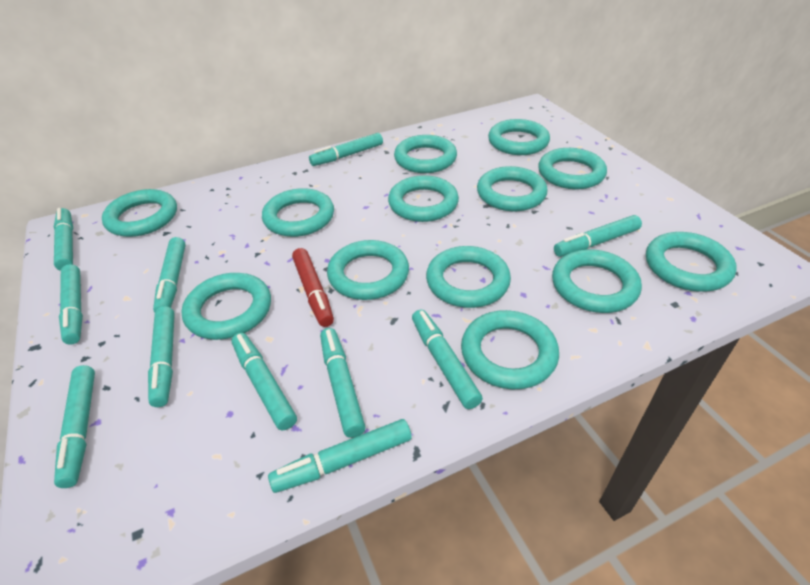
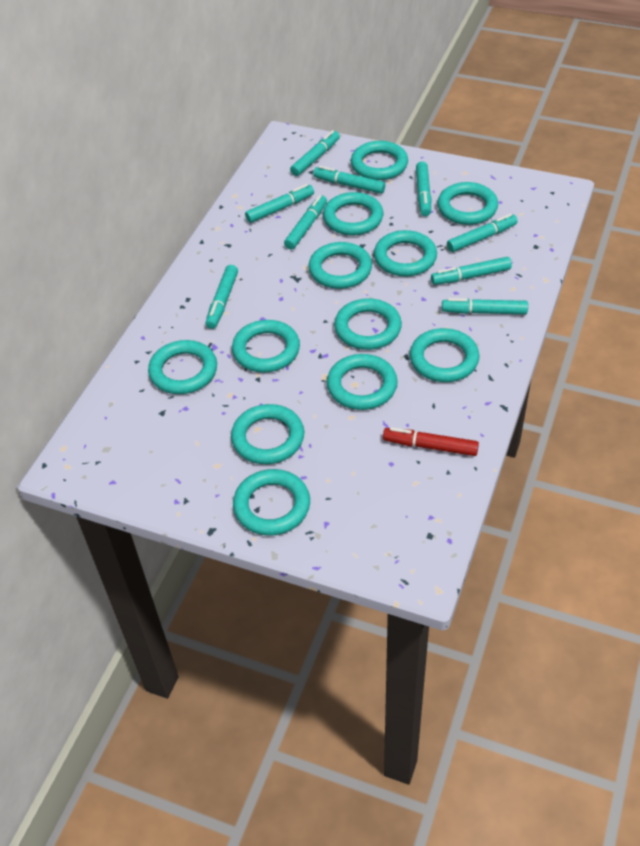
turquoise marker: [54,208,73,271] [54,365,95,488] [59,264,83,344] [148,306,175,407] [153,237,186,312] [232,333,297,430] [268,419,412,493] [309,133,383,166] [320,328,366,438] [412,310,483,409] [554,215,642,257] = 11 -> [205,265,238,329] [245,184,314,223] [284,195,327,250] [290,130,340,176] [313,166,385,194] [416,161,431,216] [431,257,512,285] [442,298,528,314] [447,214,518,252] = 9
turquoise ring: [102,189,177,237] [181,273,271,340] [262,188,334,237] [327,240,409,300] [388,175,459,222] [394,135,457,173] [426,246,511,308] [461,310,559,389] [477,166,548,211] [488,119,550,155] [538,148,607,189] [552,249,642,313] [646,232,737,292] = 13 -> [148,340,217,394] [231,404,304,464] [232,320,300,373] [233,469,310,536] [309,242,372,289] [323,192,383,235] [327,354,398,410] [334,298,402,350] [351,141,408,180] [374,230,437,277] [410,328,480,382] [437,182,498,225] = 12

